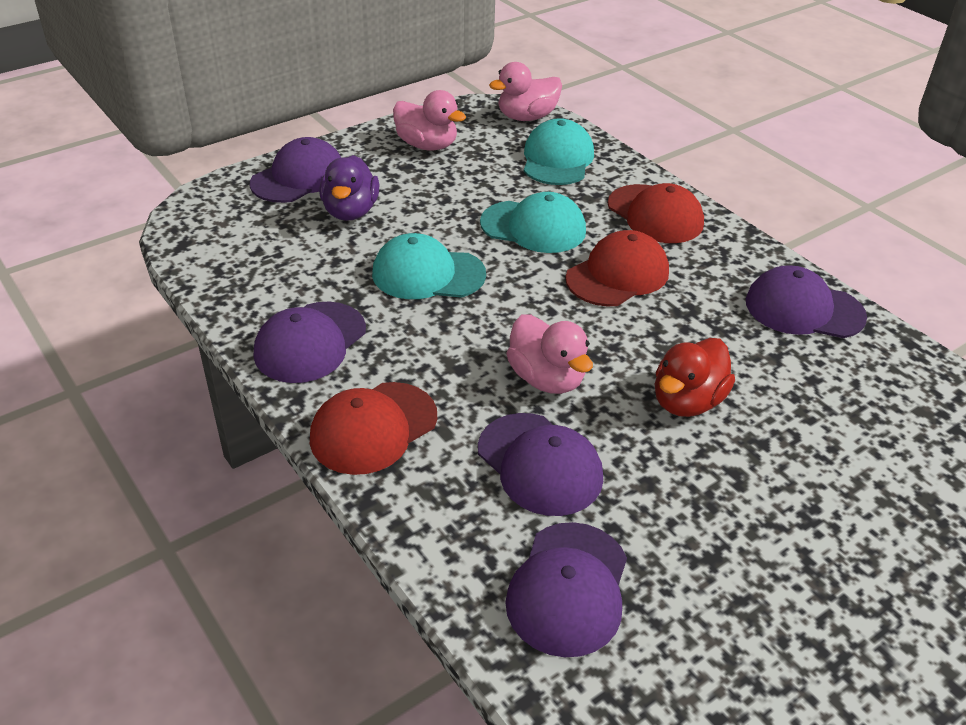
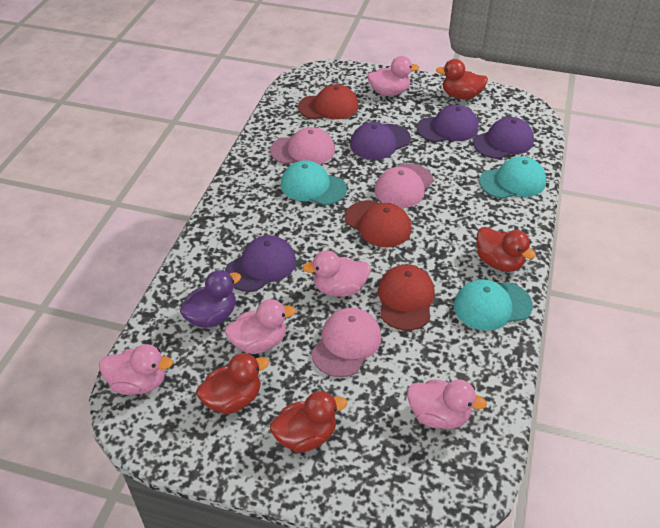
pink cap: none = 0 -> [270,127,335,164] [311,308,381,377] [374,164,433,208] = 3
pink duck: [393,90,466,151] [489,62,562,121] [506,314,593,394] = 3 -> [99,344,173,395] [225,299,296,354] [302,250,371,297] [367,56,419,96] [407,379,487,429] = 5
purple cap: [250,137,341,203] [254,302,366,383] [478,413,603,516] [505,522,627,657] [746,265,867,338] = 5 -> [225,235,296,292] [350,122,411,160] [417,105,479,142] [473,117,534,159] = 4
red duck: [655,338,735,417] = 1 -> [196,353,269,414] [270,391,347,453] [436,59,488,99] [476,227,536,272] = 4

